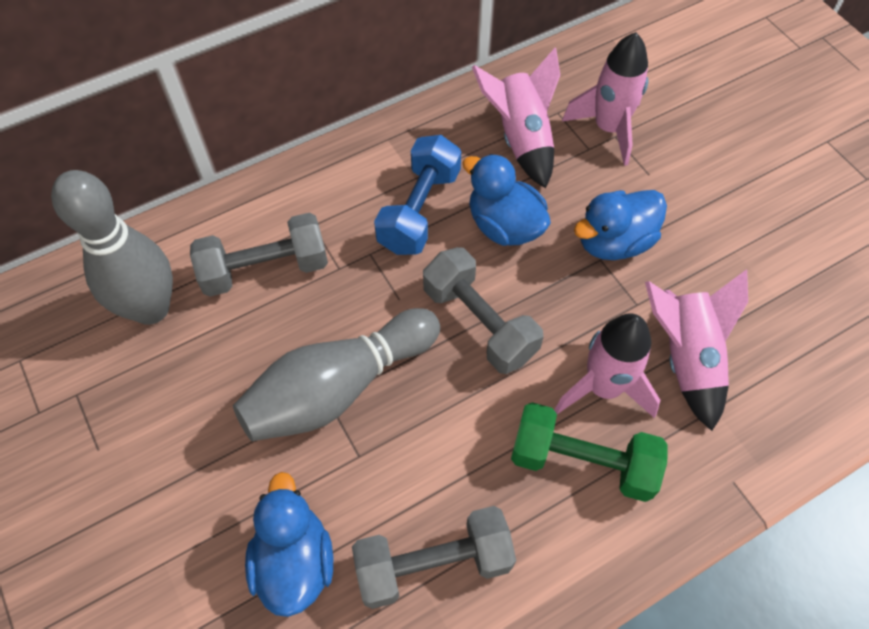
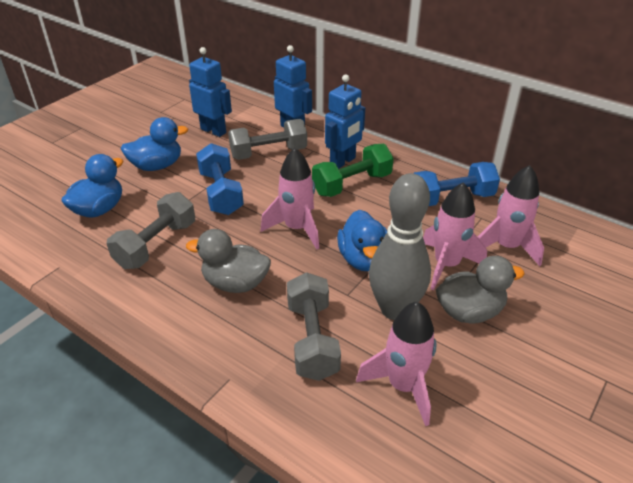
blue dumbbell: [374,135,461,255] = 1 -> [196,143,244,215] [413,162,500,206] = 2
blue robot: none = 0 -> [189,47,232,137] [274,45,312,128] [325,74,365,169] = 3
grey bowling pin: [51,170,173,325] [233,308,440,441] = 2 -> [369,173,431,320] = 1
grey duck: none = 0 -> [186,229,271,293] [436,256,525,324] = 2

